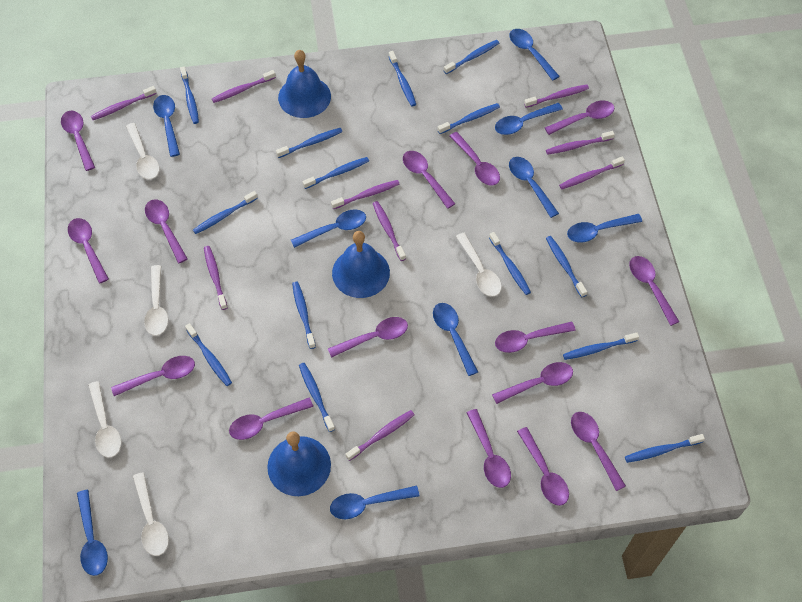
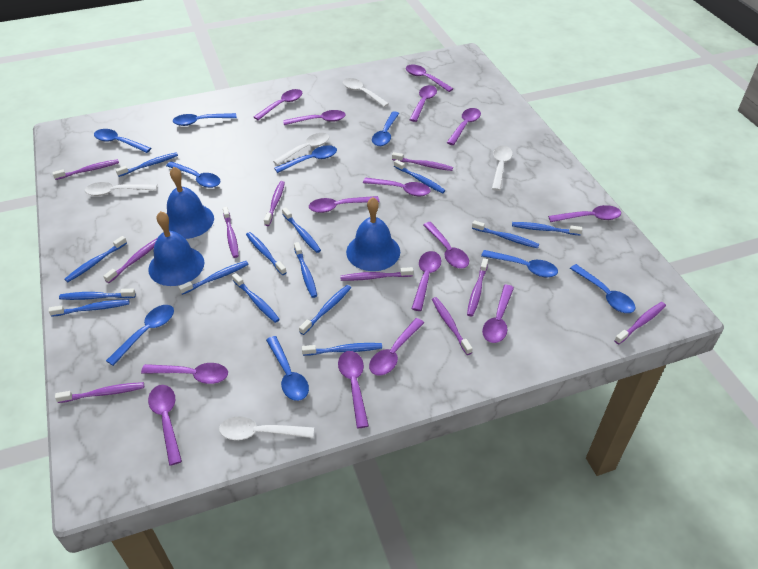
purple toothbrush: [91,86,157,120] [204,246,228,310] [212,70,276,103] [331,180,399,209] [346,410,415,461] [373,201,406,261] [524,85,589,108] [546,131,615,155] [559,157,625,189] = 9 -> [52,159,119,180] [55,382,144,403] [103,238,157,283] [223,207,239,258] [264,181,285,226] [340,267,413,281] [392,152,453,171] [432,297,473,355] [467,258,488,317] [614,302,666,344] = 10

